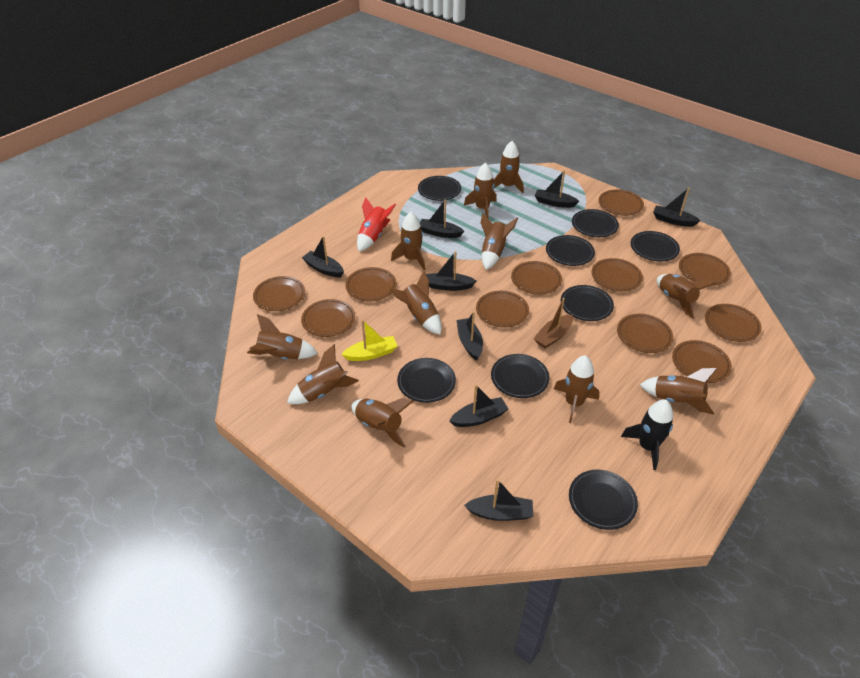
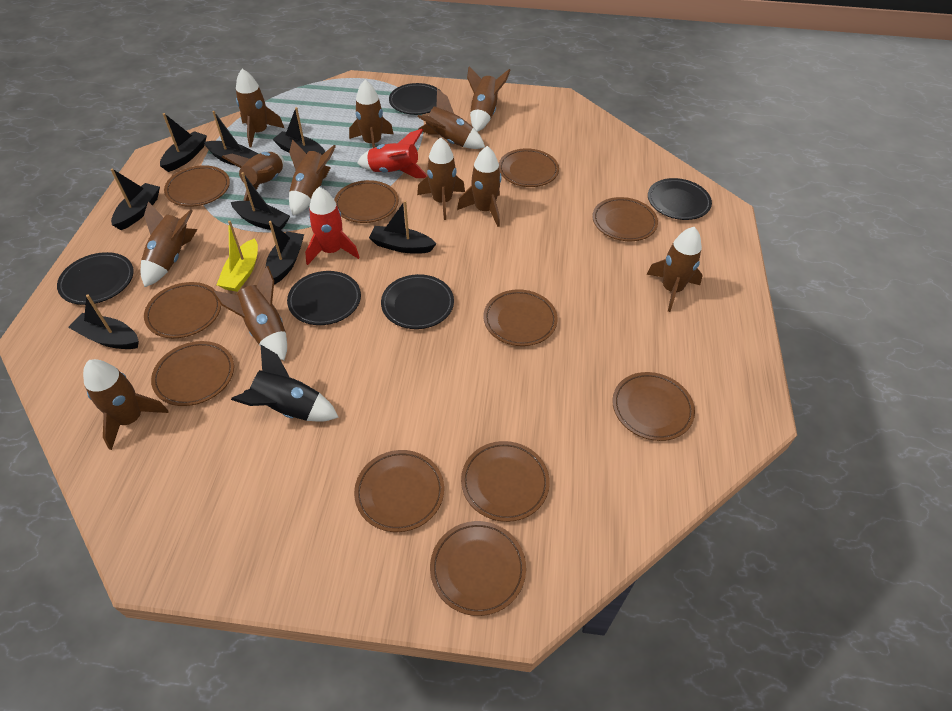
black plate: [397,358,456,403] [418,176,461,201] [491,354,549,398] [546,235,595,266] [561,285,614,321] [569,470,638,530] [572,209,619,237] [630,231,680,261] = 8 -> [57,252,134,305] [287,271,361,325] [381,274,454,329] [389,83,438,115] [648,178,712,220] = 5
brown boat: [533,298,573,349] = 1 -> none = 0
brown rocket: [247,314,318,359] [287,344,359,404] [351,398,413,447] [390,270,442,335] [391,212,425,270] [464,162,497,218] [481,213,518,270] [494,141,524,193] [554,355,599,423] [640,368,717,415] [657,274,716,319] = 11 -> [83,359,169,450] [141,202,197,287] [212,266,287,360] [222,152,284,201] [236,69,284,148] [289,139,336,216] [349,80,394,148] [417,137,465,220] [418,89,485,149] [457,146,502,227] [467,66,510,132] [646,227,703,312] = 12
red rocket: [357,197,396,251] = 1 -> [305,187,360,265] [357,129,427,178] = 2

